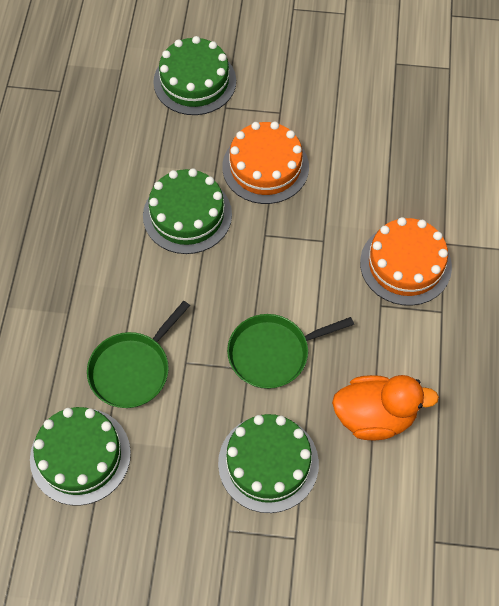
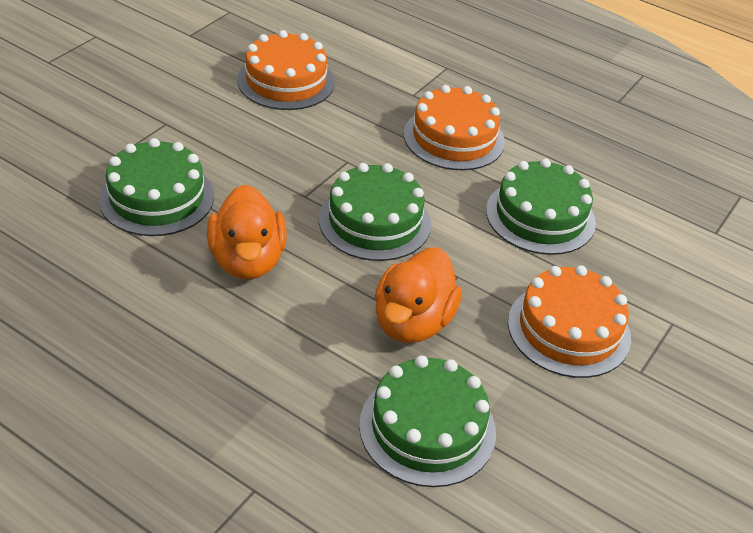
green pan: [87,301,190,408] [227,314,354,389] = 2 -> none = 0
orange cake: [222,121,309,204] [360,217,452,306] = 2 -> [237,30,334,110] [404,85,505,170] [508,265,631,378] = 3
orange duck: [332,375,439,441] = 1 -> [207,185,287,280] [375,247,462,343] = 2

